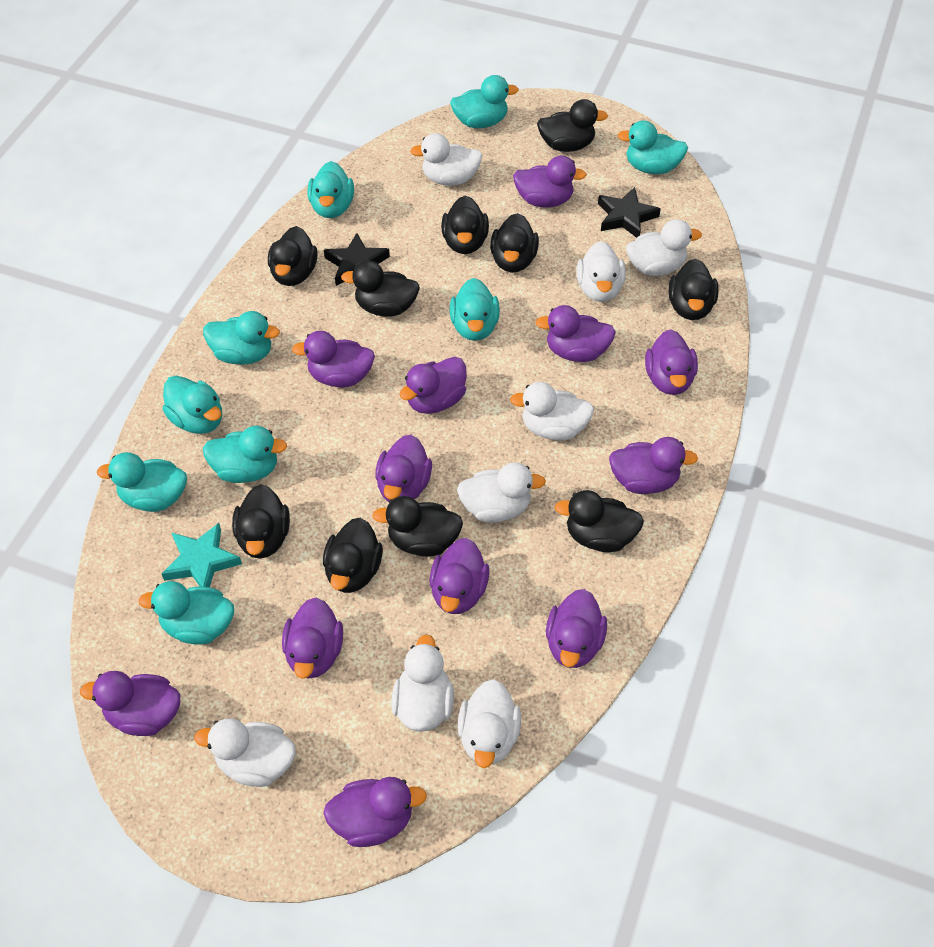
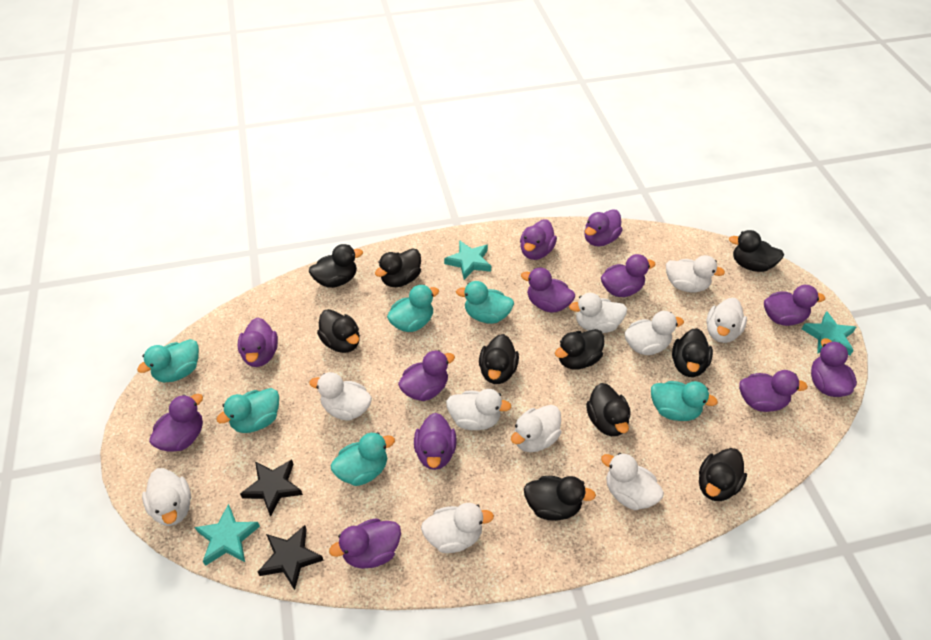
turquoise duck: [97,452,187,512] [138,581,234,645] [162,376,222,434] [203,311,280,365] [203,426,287,483] [308,161,354,218] [449,278,500,341] [450,75,519,128] [617,120,688,174] = 9 -> [137,339,199,383] [217,388,279,433] [331,432,395,486] [387,285,439,332] [456,281,514,324] [651,381,718,421] = 6
turquoise star: [162,523,242,587] = 1 -> [195,504,260,566] [444,240,491,280] [802,311,856,355] = 3
white duck: [194,718,296,787] [391,635,454,732] [410,133,483,185] [457,462,546,523] [458,679,521,768] [510,382,594,441] [577,241,626,302] [626,219,702,276] = 8 -> [142,468,191,526] [309,372,372,420] [421,503,494,553] [446,389,511,430] [511,405,561,452] [569,293,627,333] [601,453,664,510] [624,311,684,355] [666,255,725,292] [706,298,747,343] = 10

